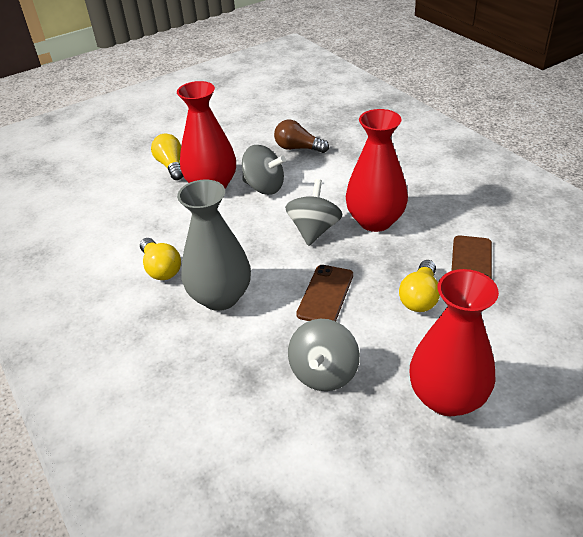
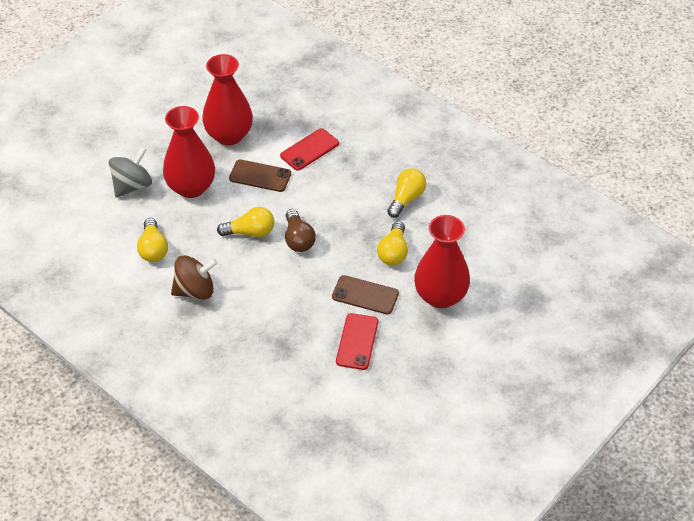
brown spinning top: none = 0 -> [171,255,218,300] = 1
grey spinning top: [242,145,286,195] [285,179,342,246] [288,319,360,391] = 3 -> [109,147,152,198] = 1
grey vase: [177,180,251,311] = 1 -> none = 0
red phone: none = 0 -> [280,128,339,171] [336,313,378,370] = 2
yellow light bulb: [140,238,181,280] [151,134,183,180] [399,260,440,312] = 3 -> [137,218,168,262] [217,207,274,237] [377,221,408,265] [387,169,426,218] = 4

